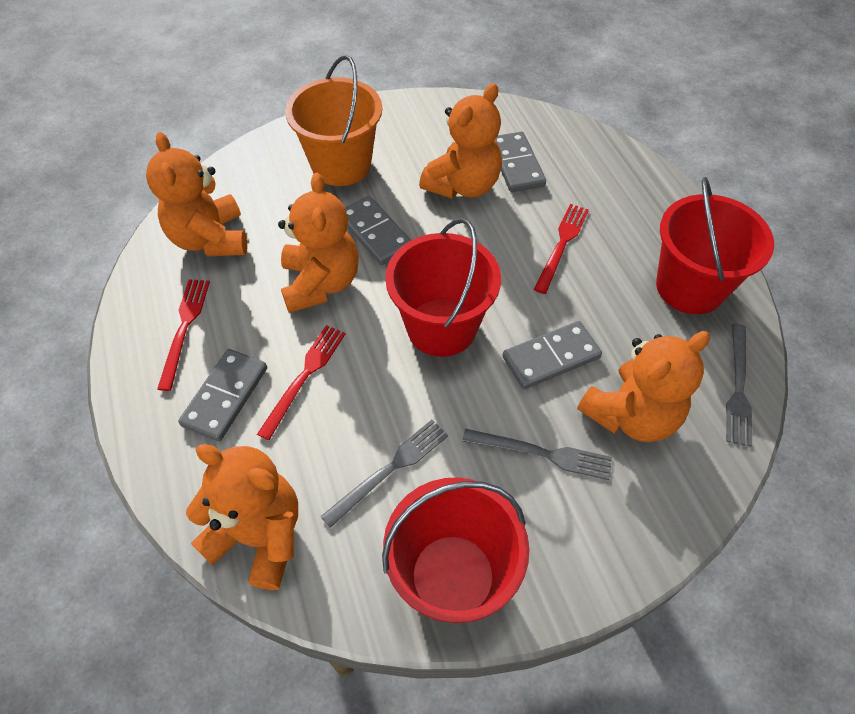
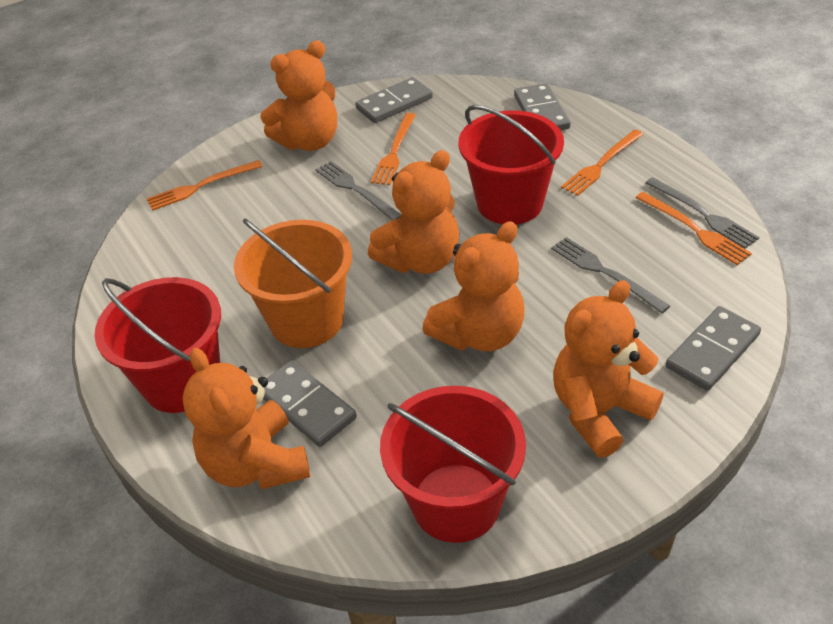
orange fork: none = 0 -> [146,160,263,211] [371,113,416,185] [561,130,644,196] [636,192,752,265] = 4
red fork: [157,279,210,391] [257,325,346,440] [534,204,589,294] = 3 -> none = 0

